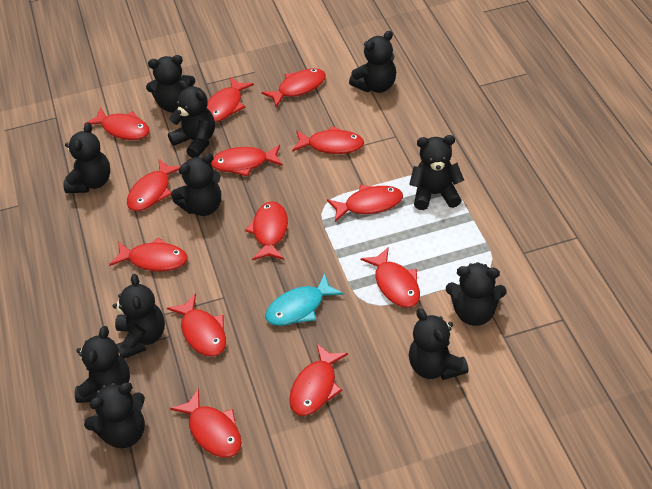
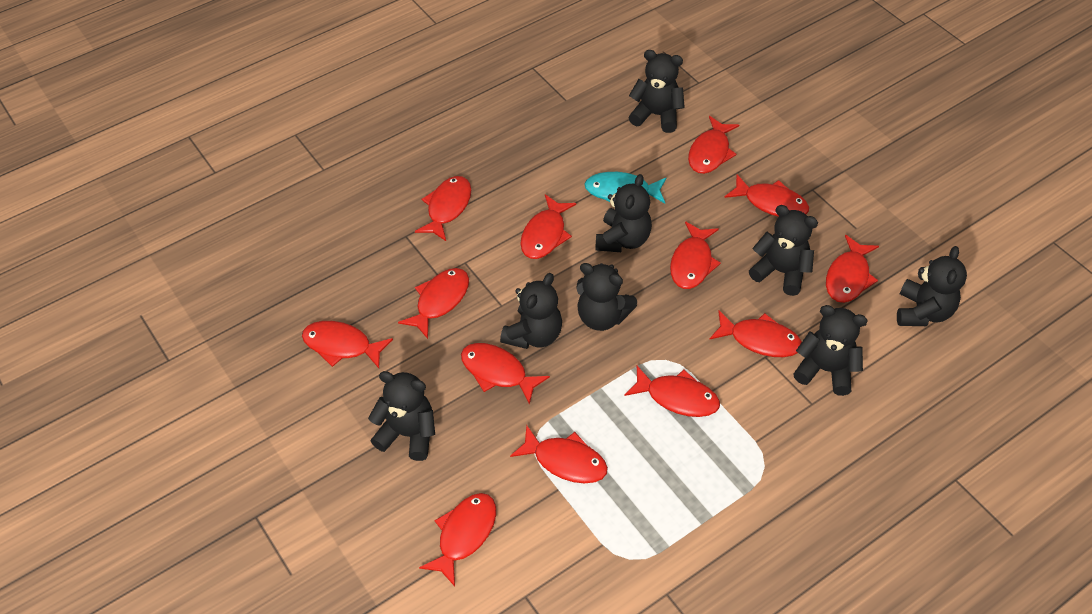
black teddy bear: [63,122,110,193] [75,326,130,403] [84,382,145,448] [113,274,165,359] [146,55,196,113] [168,80,215,158] [171,153,221,216] [349,31,396,93] [409,135,464,210] [409,308,469,380] [446,262,507,326] = 11 -> [368,371,435,461] [500,273,562,349] [577,263,637,331] [595,174,652,252] [628,50,685,133] [749,205,818,296] [793,305,868,396] [897,246,967,326] = 8

